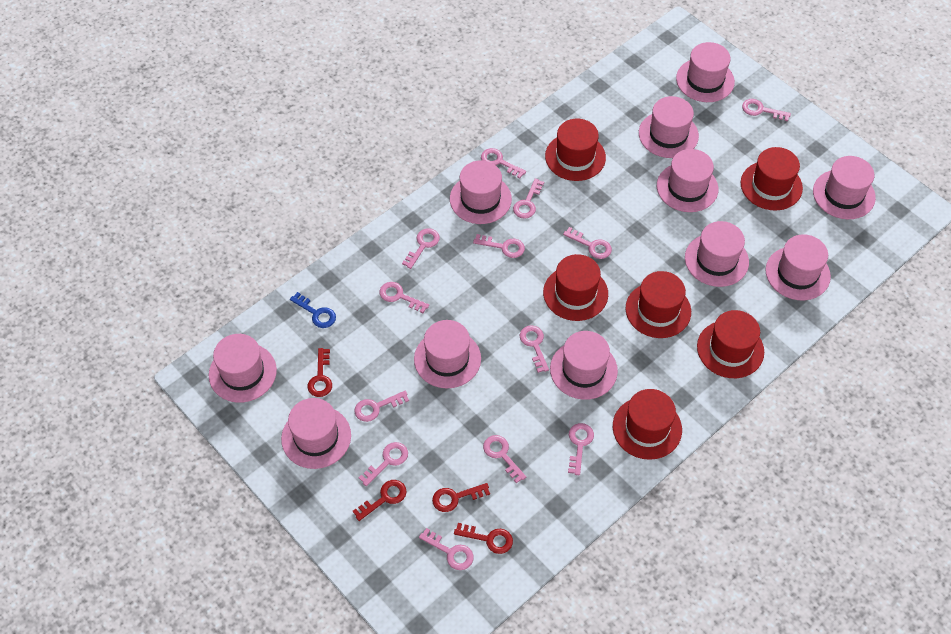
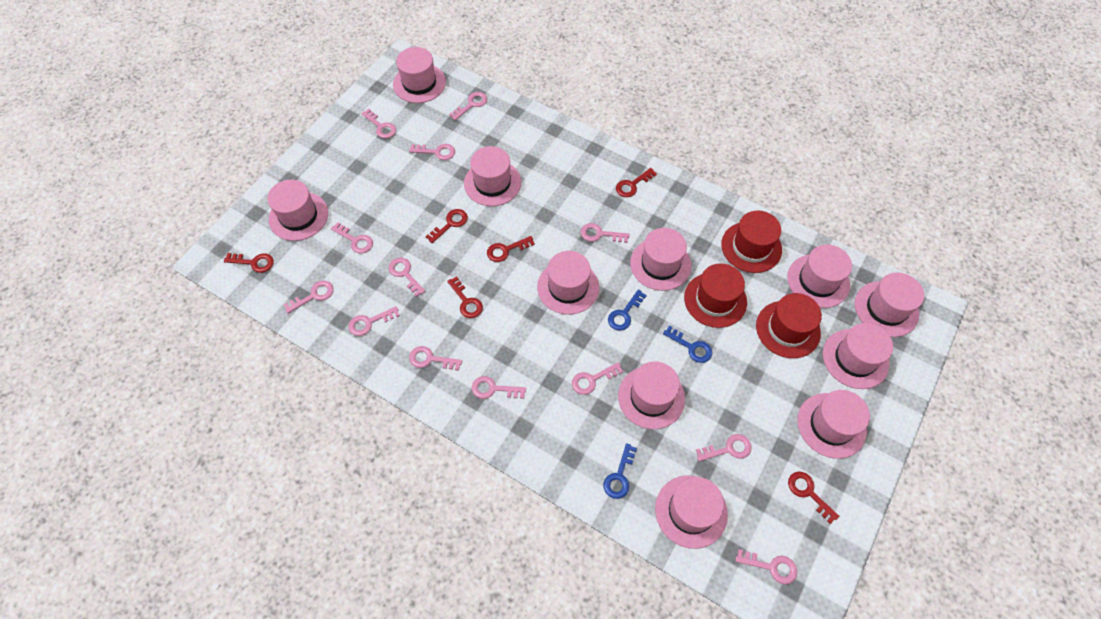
blue key: [290,292,336,328] = 1 -> [603,443,637,499] [608,289,647,331] [663,326,712,363] = 3
red hat: [543,254,608,321] [545,119,606,181] [613,389,682,460] [626,271,691,338] [697,310,764,378] [741,147,803,210] = 6 -> [684,263,747,328] [721,211,782,273] [756,293,822,358] = 3
red key: [308,348,332,397] [353,480,407,521] [432,483,490,512] [454,523,513,554] = 4 -> [224,253,274,273] [426,209,468,243] [447,276,483,318] [487,236,535,262] [616,168,657,197] [788,472,839,524] = 6

